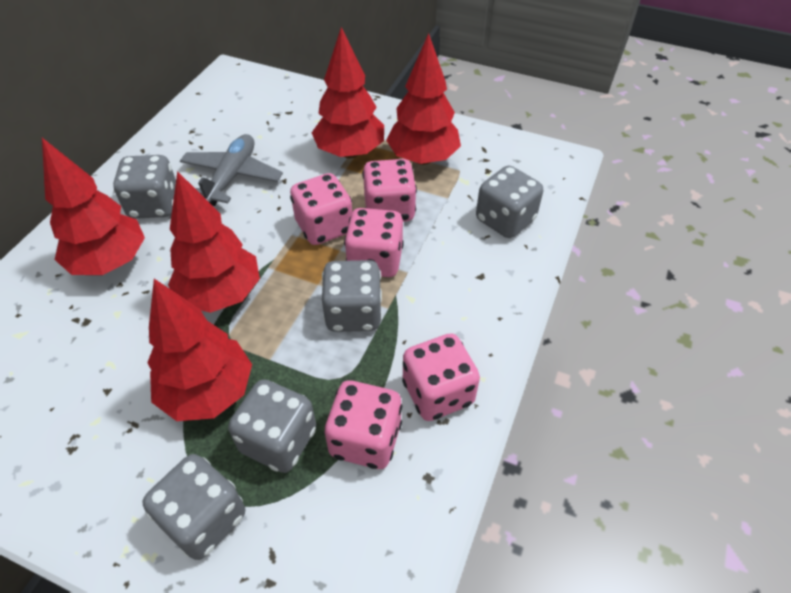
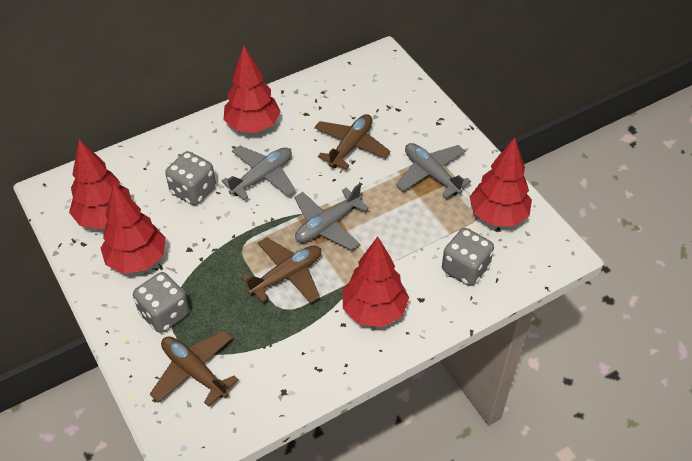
brown plane: none = 0 -> [150,330,239,407] [241,237,321,303] [314,114,390,170] = 3
grey dice: [113,155,176,219] [142,454,245,560] [228,379,316,473] [322,260,382,332] [476,165,543,238] = 5 -> [133,272,189,333] [165,151,216,205] [442,228,494,286] = 3
grey plane: [180,134,283,206] = 1 -> [222,145,296,200] [294,183,369,250] [396,143,471,198] = 3
pink dice: [290,173,352,245] [325,380,402,469] [344,208,404,277] [362,159,417,222] [402,333,480,421] = 5 -> none = 0

